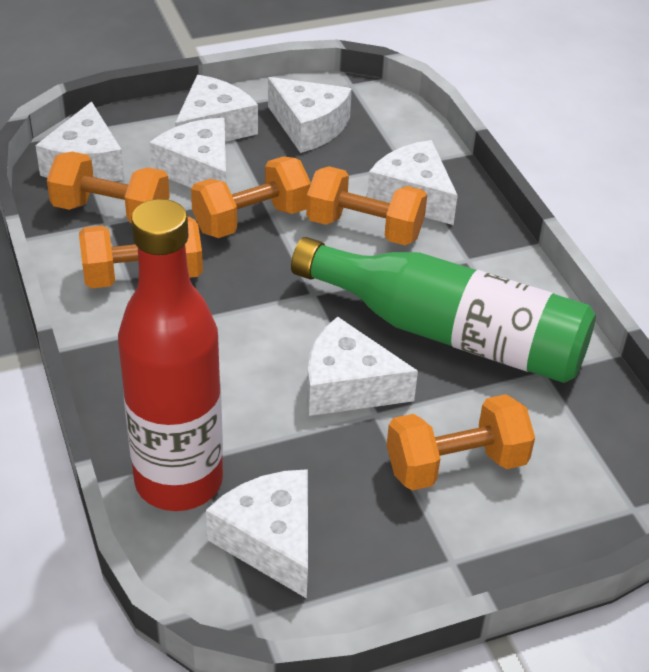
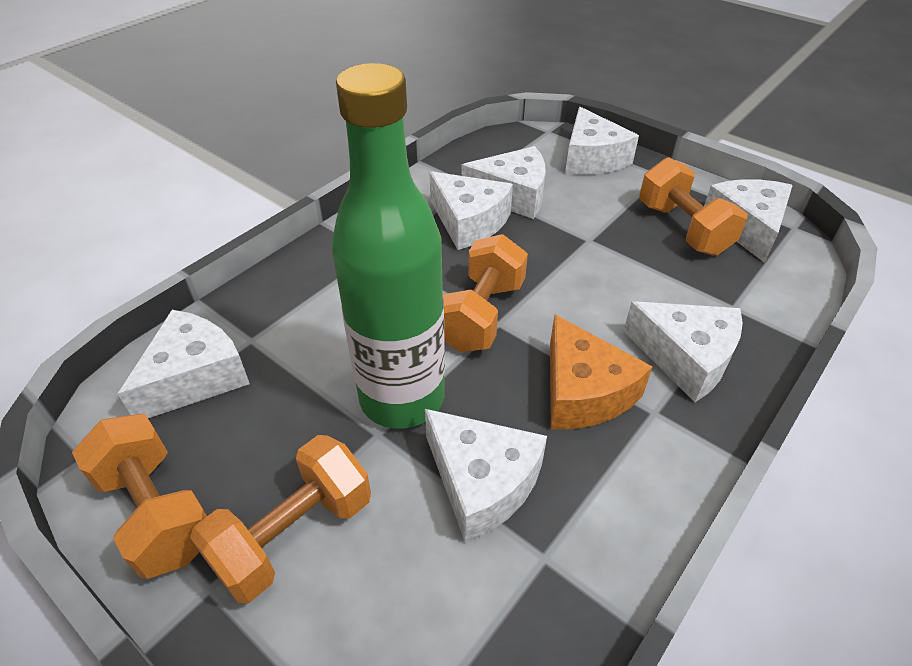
orange cheese: none = 0 -> [550,315,653,429] = 1
orange dumbbell: [47,152,170,223] [79,217,203,289] [191,156,311,238] [306,166,427,245] [387,394,535,491] = 5 -> [72,414,207,579] [190,435,371,603] [443,234,528,352] [639,157,747,256] = 4
red bottle: [118,199,223,511] = 1 -> none = 0

